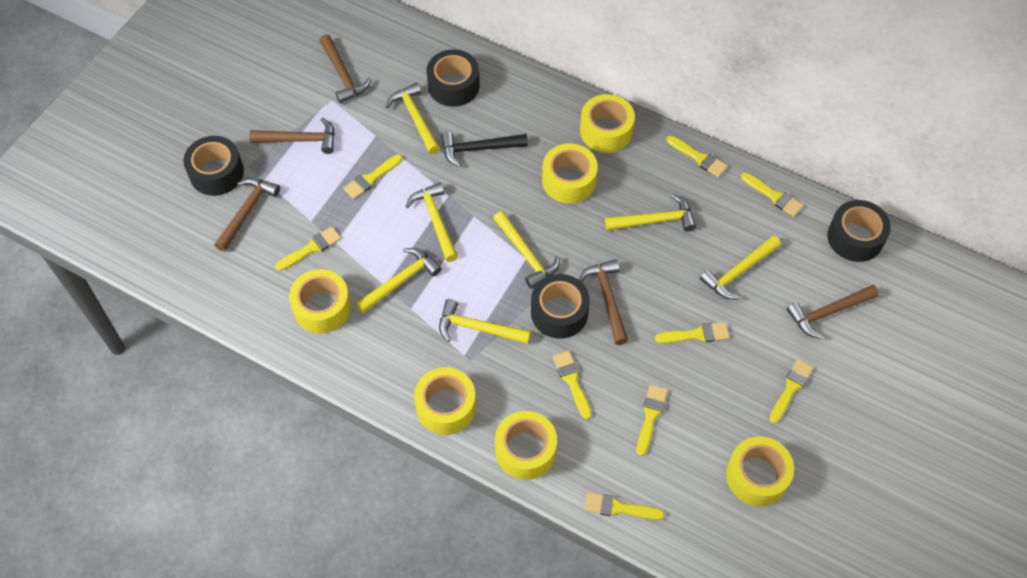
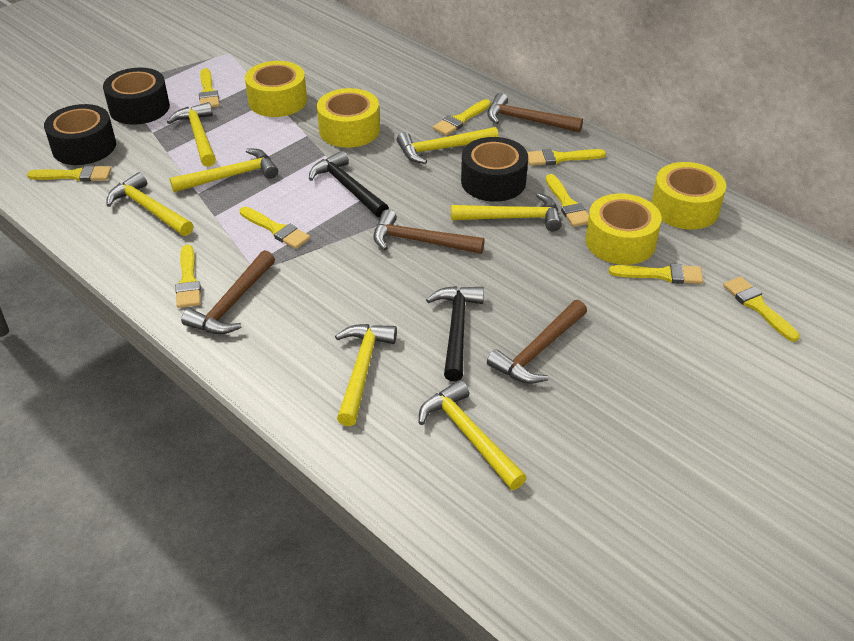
black hammer: [441,131,528,167] = 1 -> [309,151,389,218] [426,286,484,381] = 2
black tape: [183,136,244,196] [427,50,480,107] [531,274,590,339] [827,200,891,262] = 4 -> [44,104,116,165] [103,67,170,125] [461,137,528,202] = 3
brown hammer: [214,178,280,252] [249,118,335,154] [319,35,371,103] [579,259,628,345] [787,285,879,339] = 5 -> [181,250,275,334] [373,209,485,254] [487,93,583,133] [487,300,587,384] = 4
yellow tape: [289,269,351,334] [414,367,476,435] [495,411,557,480] [542,143,598,204] [580,94,635,153] [726,436,794,506] = 6 -> [245,61,307,117] [317,88,380,148] [585,194,662,265] [651,162,726,229] = 4

